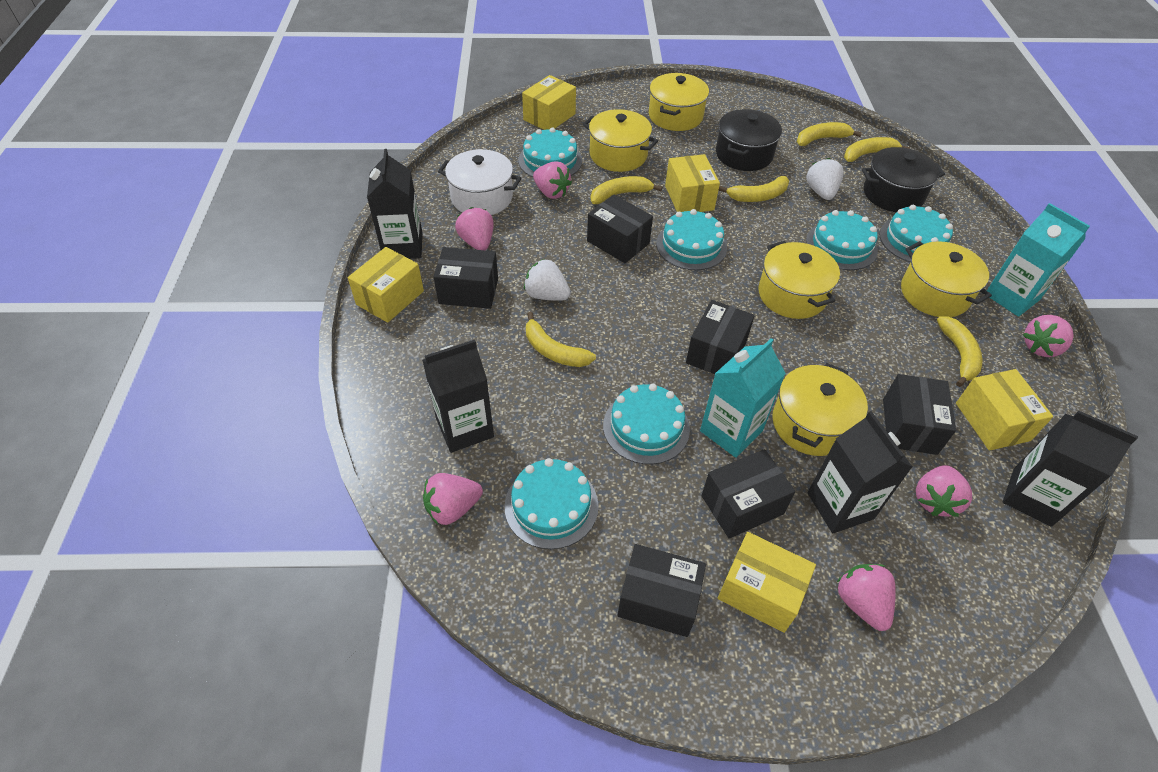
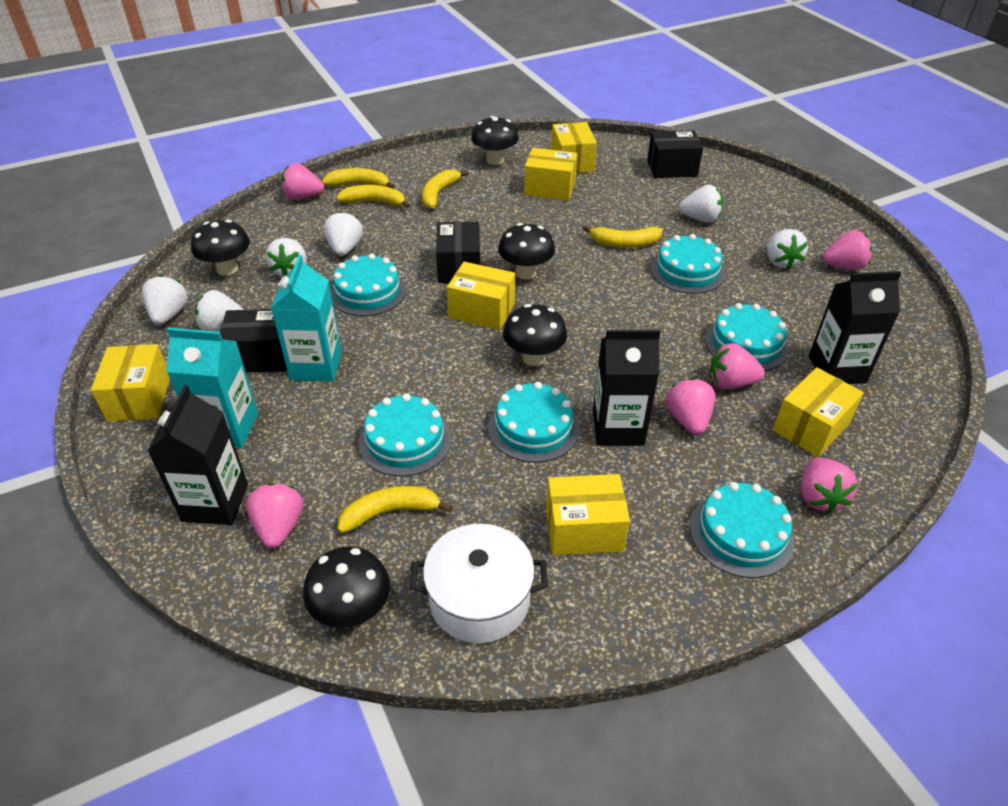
black box: [433,247,498,309] [587,195,653,263] [617,544,706,637] [686,300,755,374] [701,449,795,539] [883,374,956,455] = 6 -> [220,309,287,373] [436,222,480,283] [647,130,703,178] = 3
black carton: [367,149,423,259] [422,340,494,453] [807,411,912,533] [1003,411,1138,527] = 4 -> [148,385,248,525] [593,330,660,446] [809,271,901,384] = 3
black mushroom: none = 0 -> [191,220,250,276] [303,546,390,628] [471,116,519,165] [498,223,555,279] [503,304,567,366] = 5
black pot: [716,109,782,171] [862,147,945,212] = 2 -> none = 0
white strawberry: [524,259,571,301] [806,158,844,200] = 2 -> [142,275,188,325] [195,290,244,332] [265,238,307,277] [324,211,363,256] [679,185,724,223] [767,229,808,269] = 6
yellow banana: [526,312,596,367] [591,176,663,204] [718,176,789,202] [797,122,862,146] [844,137,910,162] [937,317,982,387] = 6 -> [322,168,395,189] [336,185,410,209] [338,486,452,533] [422,169,469,209] [582,225,662,248] = 5
yellow box: [348,247,424,323] [522,75,576,130] [665,154,720,212] [718,532,816,633] [956,369,1053,451] = 5 -> [91,344,170,422] [447,262,515,330] [524,148,577,201] [546,474,630,555] [551,122,597,173] [773,367,864,457] = 6
yellow pot: [583,109,658,172] [649,73,709,131] [758,241,840,319] [772,363,868,456] [901,241,992,317] = 5 -> none = 0

